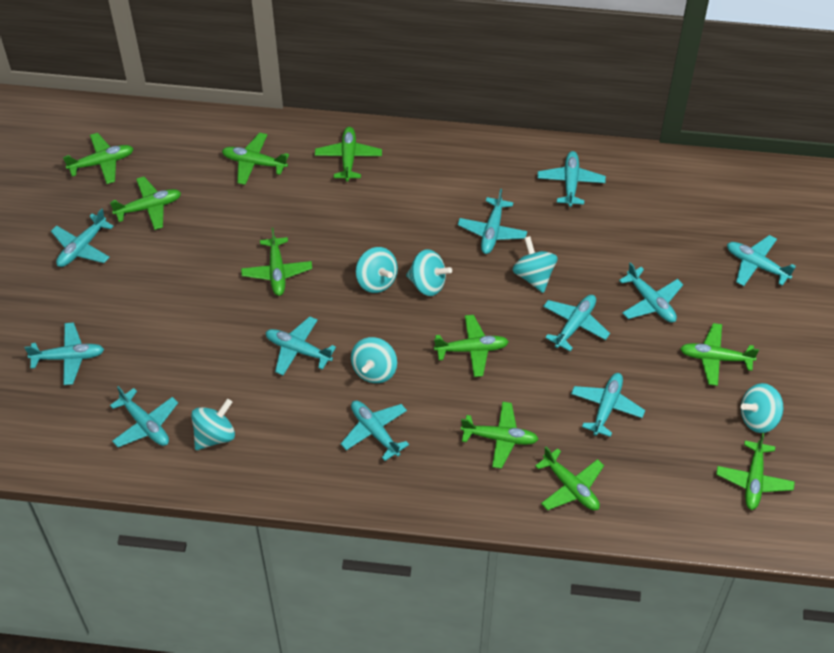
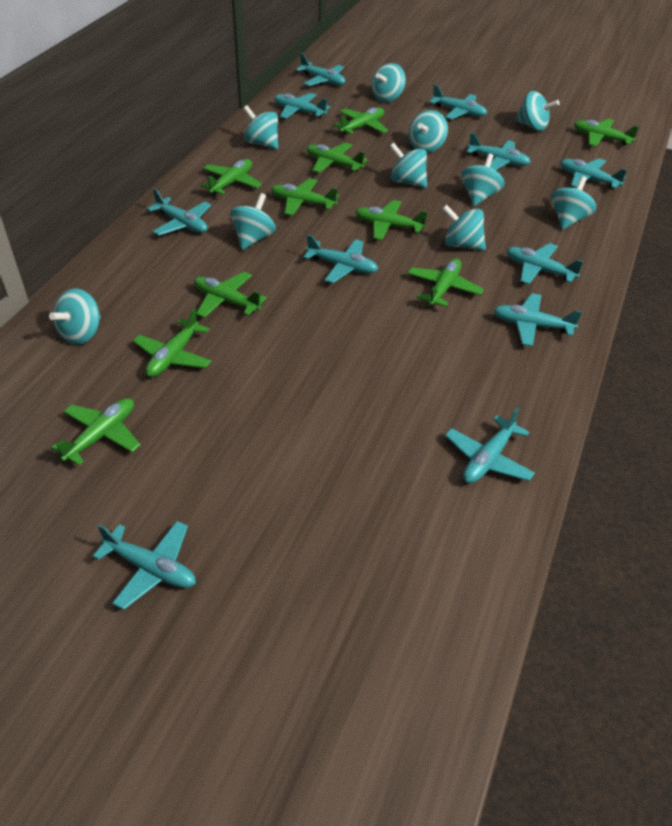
turquoise spinning top: [191,399,235,450] [351,337,397,383] [356,247,398,293] [406,249,452,296] [512,236,558,293] [741,383,783,433] = 6 -> [49,289,101,345] [230,193,276,250] [243,105,278,149] [371,63,406,102] [390,143,427,188] [408,110,448,153] [442,204,486,250] [461,153,505,206] [515,91,560,131] [551,176,596,230] = 10

